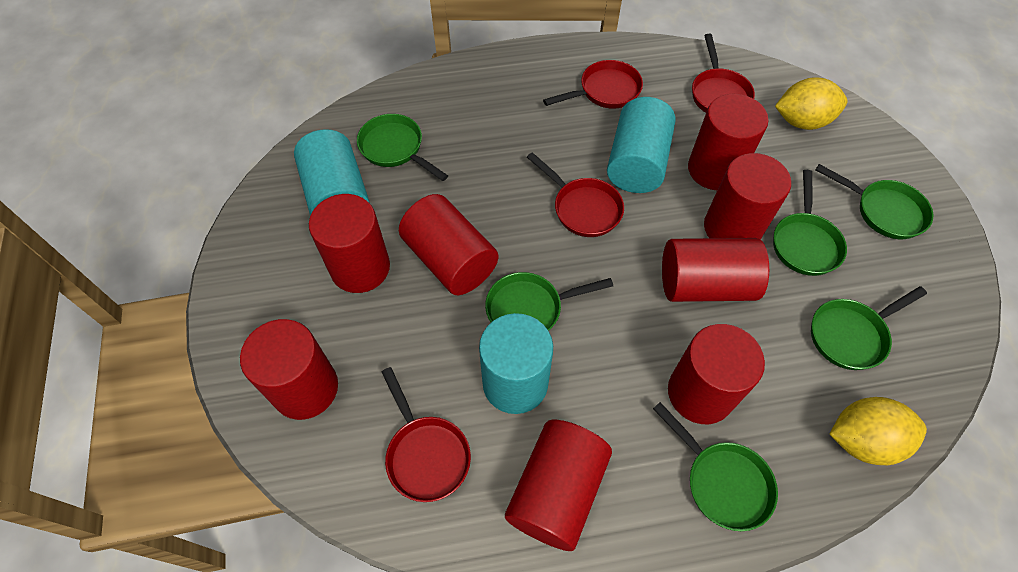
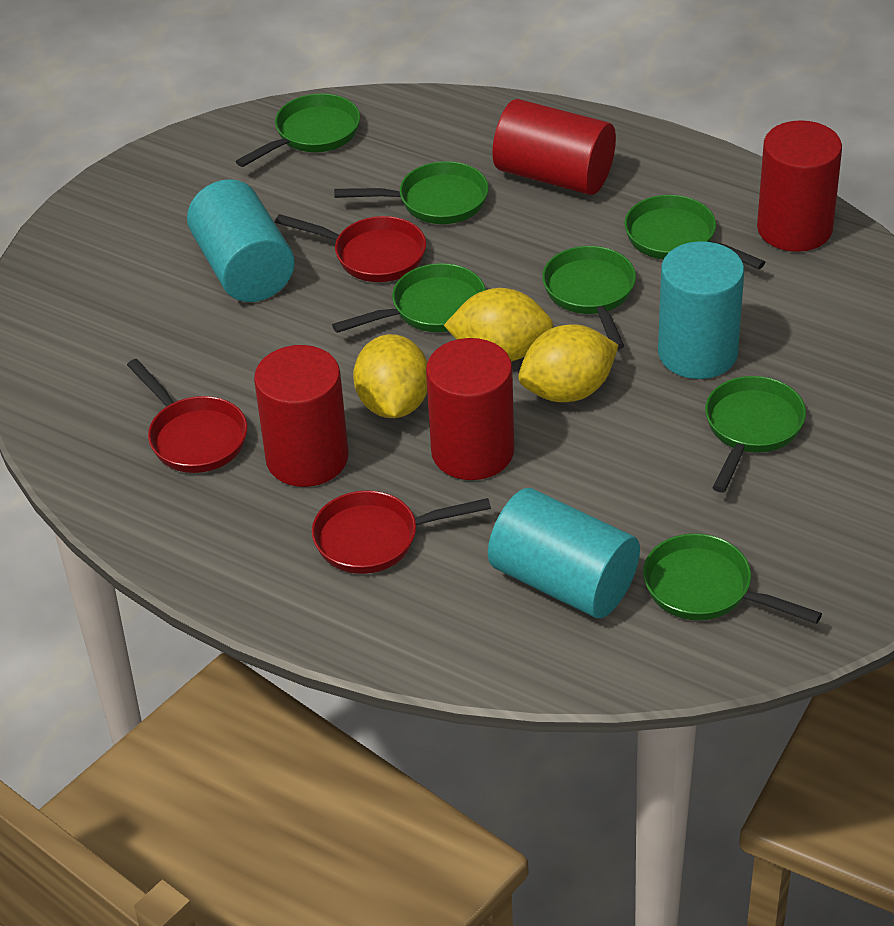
green pan: [357,114,448,181] [485,272,613,331] [653,402,778,531] [773,170,847,276] [811,286,927,370] [815,164,933,239] = 6 -> [236,93,360,167] [332,263,486,333] [334,161,488,224] [542,246,636,350] [624,195,765,269] [643,533,822,624] [705,376,806,493] = 7
red cylinder: [240,319,338,420] [309,194,390,293] [399,194,498,295] [505,420,612,551] [662,238,769,302] [668,324,765,424] [688,94,768,190] [704,153,791,240] = 8 -> [254,345,349,487] [426,338,514,480] [492,99,616,195] [757,120,842,252] = 4
red pan: [382,367,471,502] [527,152,624,237] [543,60,643,109] [692,34,755,113] = 4 -> [127,359,247,473] [275,214,426,282] [312,491,491,574] = 3
yellow lemon: [775,77,847,130] [830,397,927,465] = 2 -> [353,334,427,418] [444,288,553,362] [518,324,619,402] = 3

